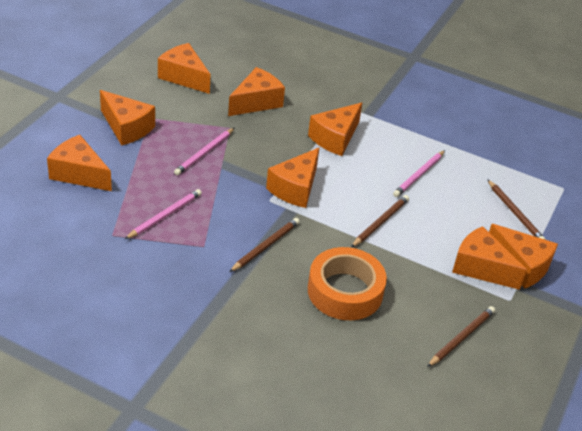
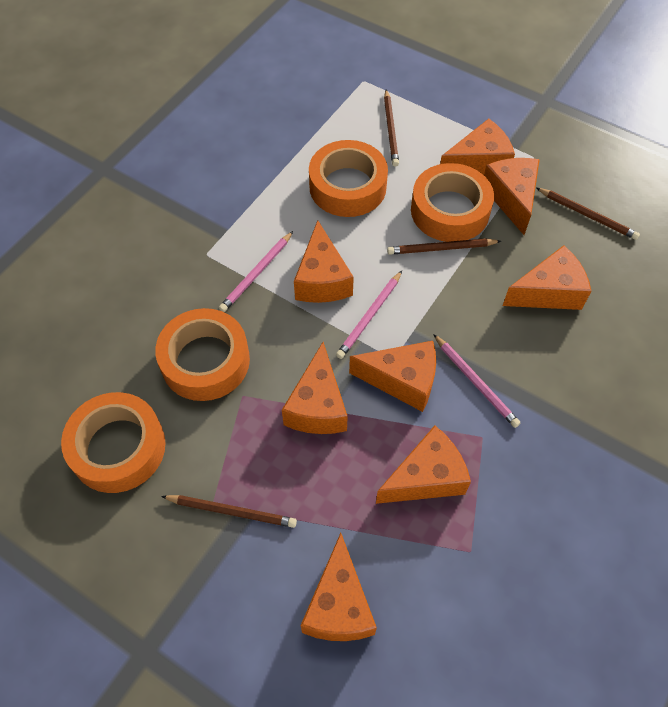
orange tape: [308,247,387,320] = 1 -> [61,392,166,493] [155,308,250,401] [309,140,388,217] [411,163,494,242] = 4

